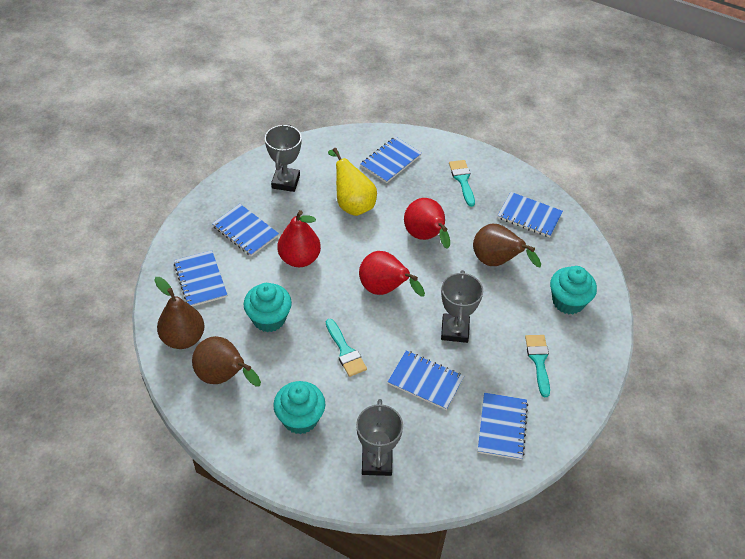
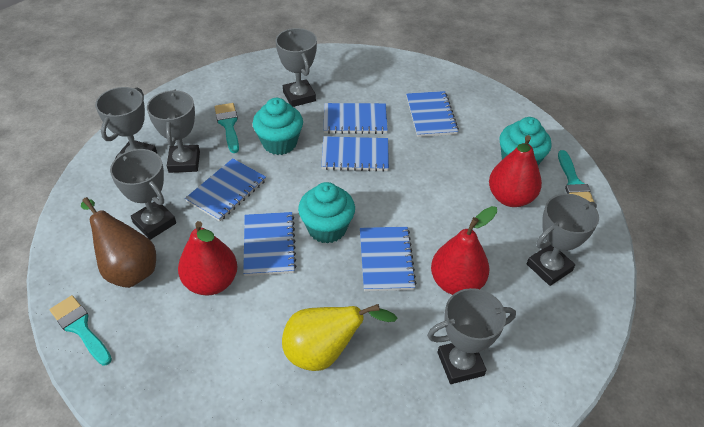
brown pear: [154,277,205,349] [192,336,261,386] [473,224,541,267] = 3 -> [81,197,156,288] = 1
grey trophy: [265,124,302,192] [356,399,403,476] [441,270,483,343] = 3 -> [95,87,157,159] [110,149,176,240] [147,90,200,173] [276,28,317,107] [427,288,516,384] [527,194,599,286] = 6

